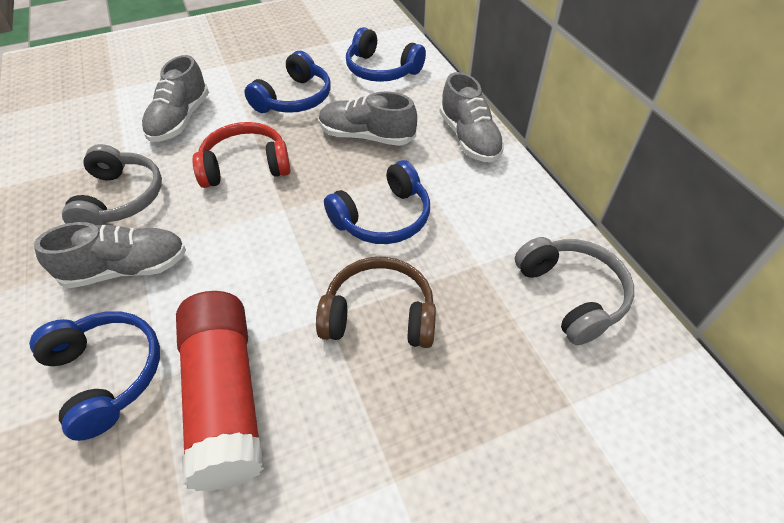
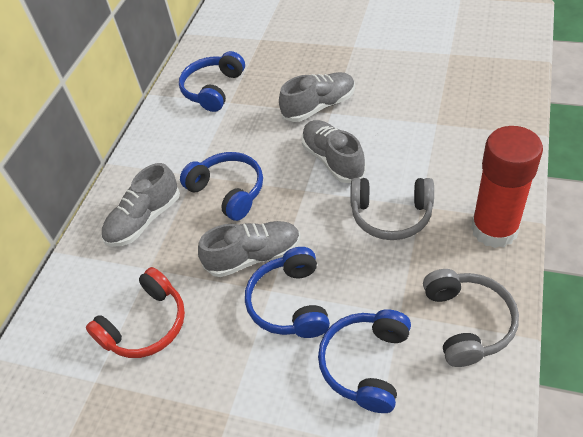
brown headphones: [316,257,436,348] = 1 -> none = 0

